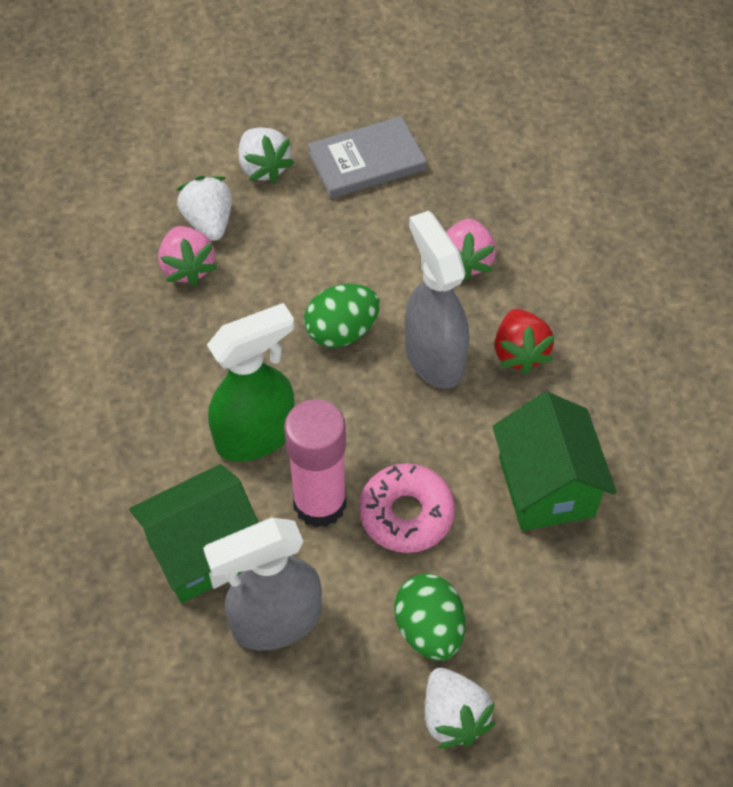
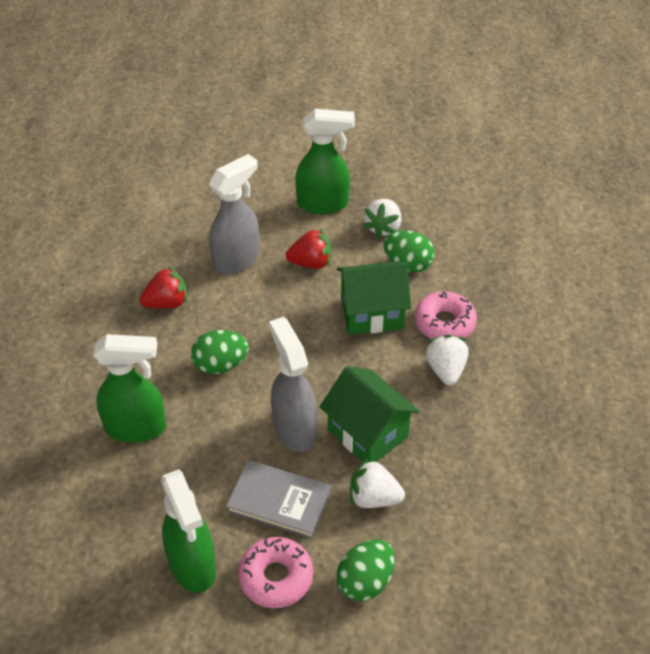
green egg: [304,284,380,348] [394,573,465,661] = 2 -> [191,330,249,374] [336,539,395,601] [383,230,435,273] = 3
green spray bottle: [207,303,294,462] = 1 -> [93,334,166,443] [161,469,216,593] [295,109,355,214] = 3
pink donut: [359,463,455,553] = 1 -> [238,537,313,608] [415,291,477,339] = 2
pink glue stick: [284,399,347,528] = 1 -> none = 0
pink strawberry: [158,226,217,287] [446,219,496,281] = 2 -> none = 0
red strawberry: [495,309,555,374] = 1 -> [140,266,187,309] [286,229,331,269] = 2

